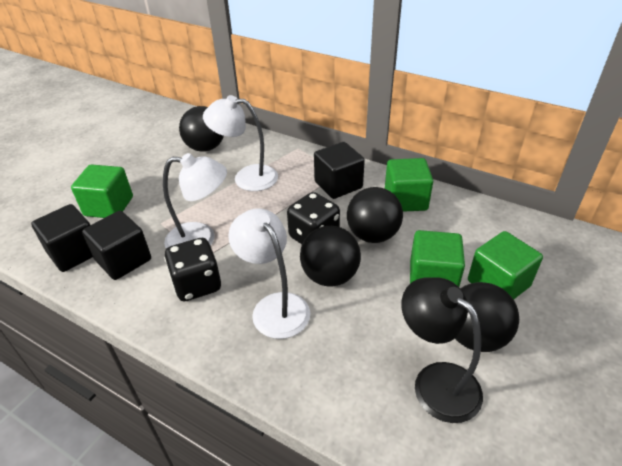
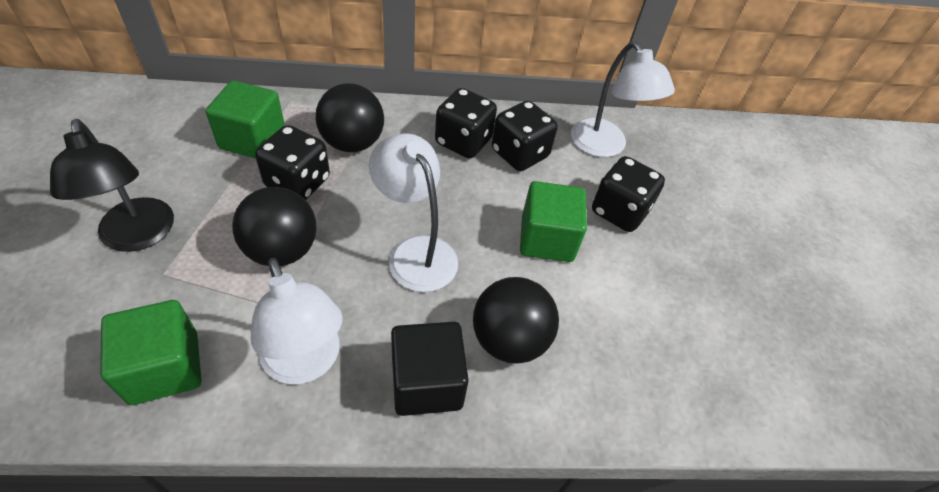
black ball: [179,106,224,152] [300,226,361,287] [347,187,403,243] [455,282,519,352] = 4 -> [232,187,317,266] [316,83,384,152] [473,277,559,364] = 3
black cube: [31,204,93,272] [82,211,151,280] [314,142,365,199] = 3 -> [391,322,469,416] = 1
black dice: [164,238,221,301] [287,192,340,244] = 2 -> [255,125,330,200] [435,88,497,158] [492,101,558,171] [592,156,665,232] = 4
green cube: [71,164,133,218] [385,158,433,212] [410,230,465,287] [468,231,543,300] = 4 -> [100,300,201,405] [206,81,285,158] [520,181,587,262] = 3

